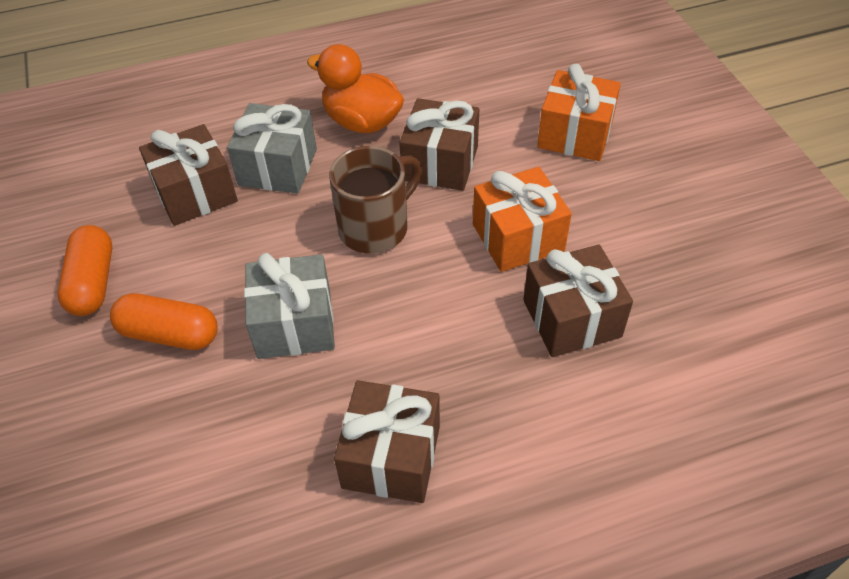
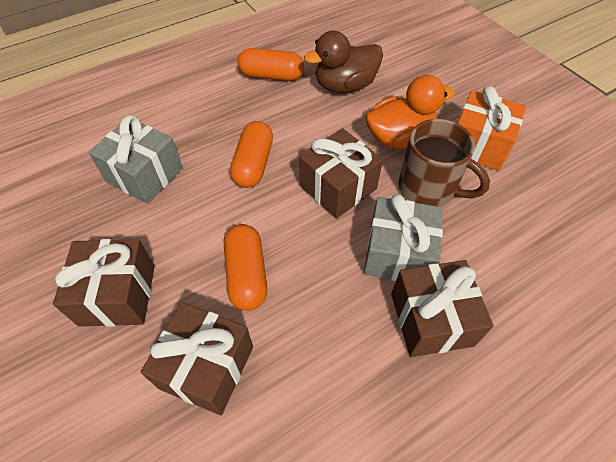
brown duck: none = 0 -> [304,31,383,93] = 1
orange capsule: [58,225,112,316] [110,293,218,350] = 2 -> [224,224,267,311] [230,121,273,188] [237,48,304,81] = 3
orange gift: [473,167,572,272] [537,64,621,161] = 2 -> [457,86,526,171] = 1

